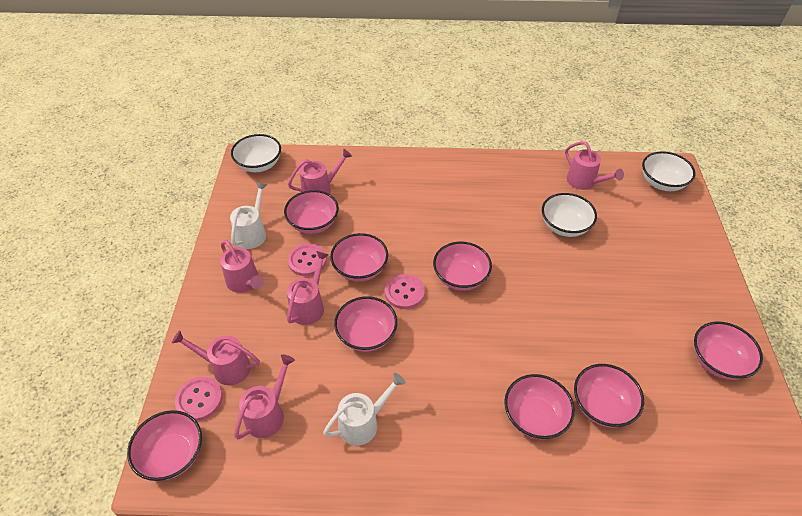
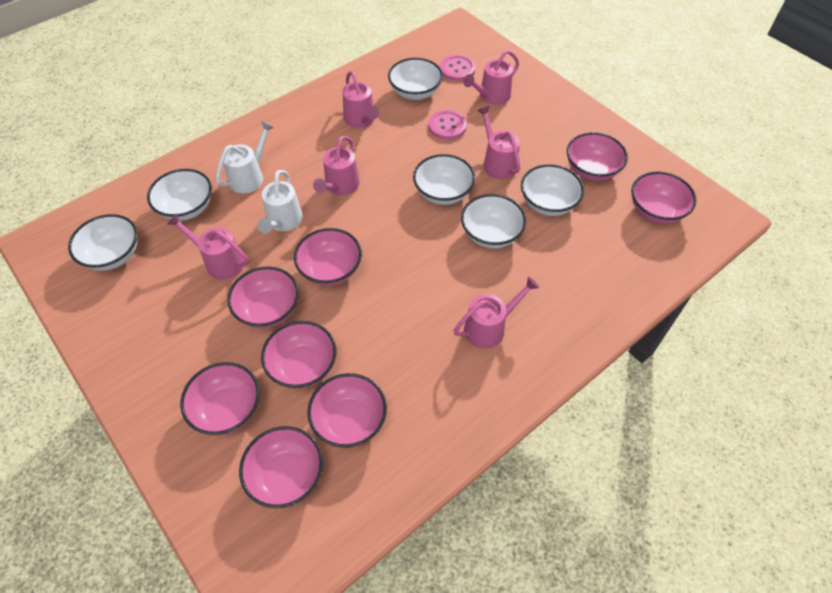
pink button: [175,377,223,421] [287,244,327,276] [385,274,425,309] = 3 -> [428,110,467,140] [440,55,476,81] = 2
white bowl: [231,134,281,172] [542,193,597,237] [642,151,695,191] = 3 -> [68,214,138,271] [147,169,212,221] [388,58,443,100] [413,154,475,205] [461,194,526,249] [521,164,584,216] = 6

